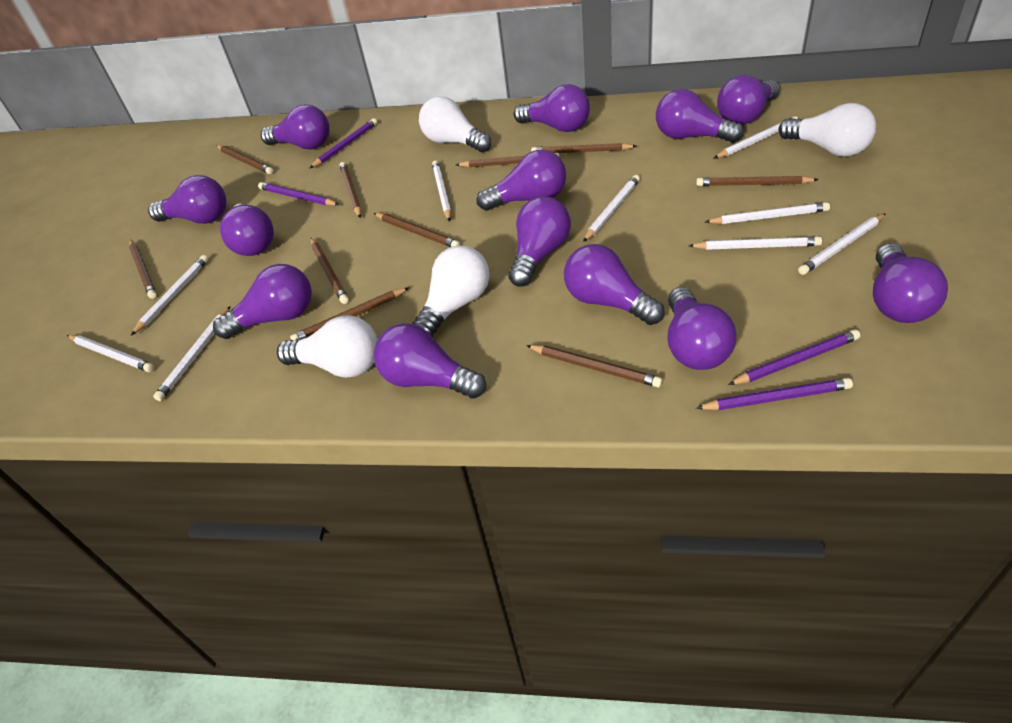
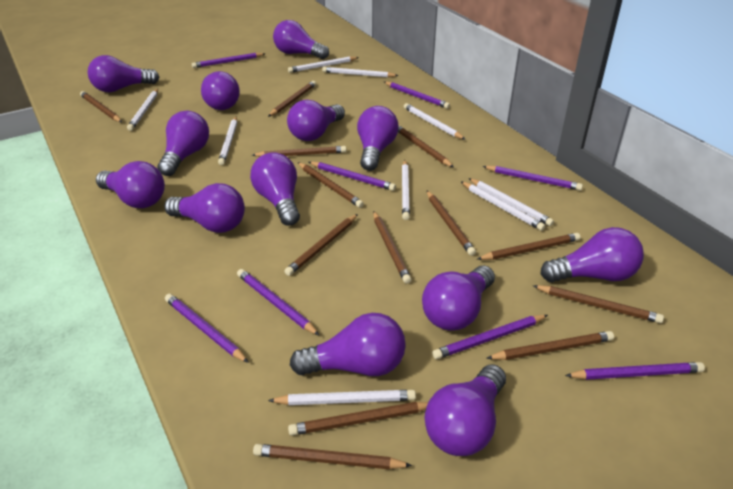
brown pencil: [129,239,157,299] [216,145,273,174] [290,287,409,340] [311,238,349,304] [339,162,362,218] [373,213,460,247] [456,153,560,168] [526,345,663,387] [531,143,636,153] [696,176,819,186] = 10 -> [80,91,122,122] [252,146,346,157] [253,444,412,469] [268,81,316,117] [284,214,358,276] [288,402,428,436] [298,162,364,208] [373,211,411,284] [398,126,454,167] [426,190,476,256] [477,233,580,260] [486,331,614,360] [533,285,664,323] = 13
purple pencil: [258,182,339,206] [310,118,377,168] [696,378,853,410] [728,330,860,385] = 4 -> [165,294,249,363] [192,53,265,68] [237,269,320,336] [309,162,396,191] [384,82,450,109] [432,315,548,359] [483,166,583,191] [565,362,705,380] = 8
white light bulb: [277,316,378,378] [412,245,489,337] [419,96,491,152] [778,103,876,157] = 4 -> none = 0

